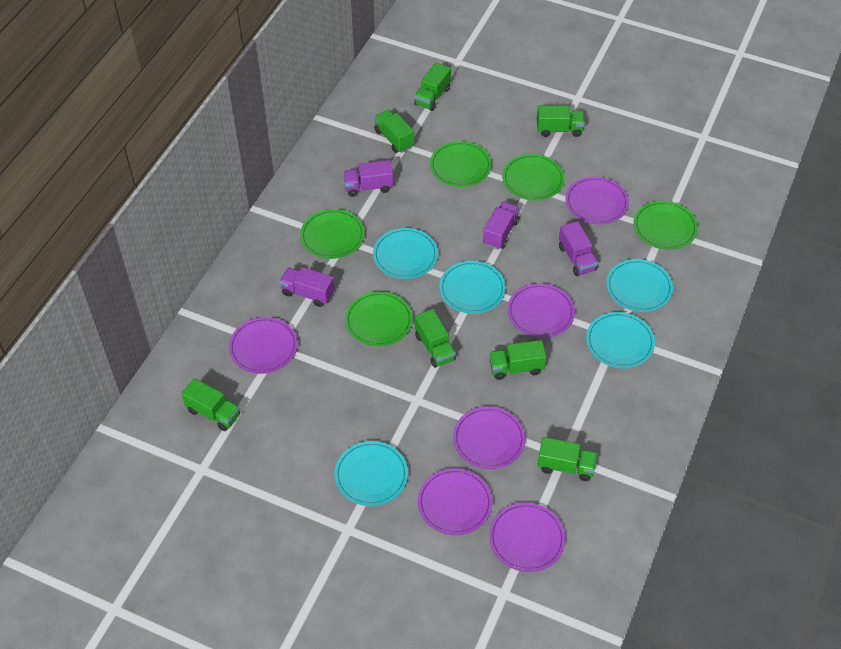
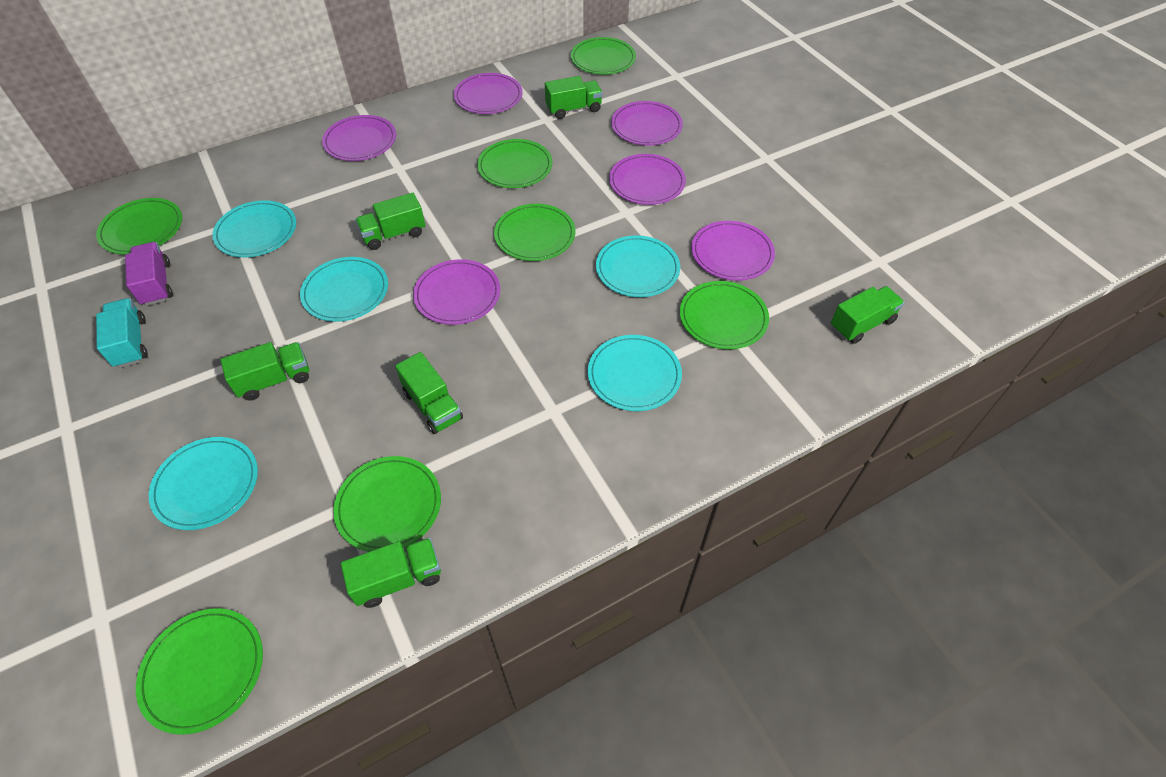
green plate: [300,209,365,259] [345,291,413,347] [430,141,492,187] [502,154,565,201] [633,201,698,250] = 5 -> [96,198,182,255] [136,608,263,735] [333,456,441,552] [477,139,552,188] [494,204,576,261] [571,37,636,74] [680,281,769,349] = 7
green truck: [181,378,240,431] [374,110,414,153] [414,63,451,111] [415,309,456,368] [489,340,546,380] [537,106,585,137] [537,437,598,481] = 7 -> [221,342,309,401] [341,538,441,608] [355,193,425,250] [395,352,463,434] [545,76,603,119] [831,286,905,344] = 6
purple truck: [279,267,335,307] [343,160,393,197] [483,201,519,250] [559,221,598,276] = 4 -> [125,242,173,306] = 1
turquoise truck: none = 0 -> [96,298,148,368] = 1

